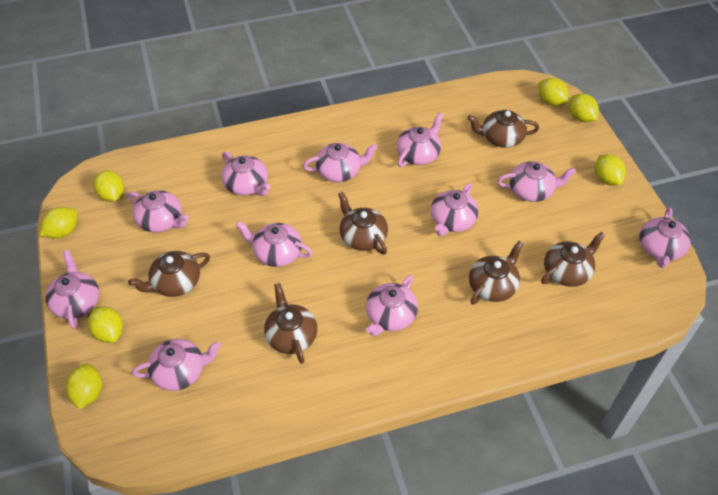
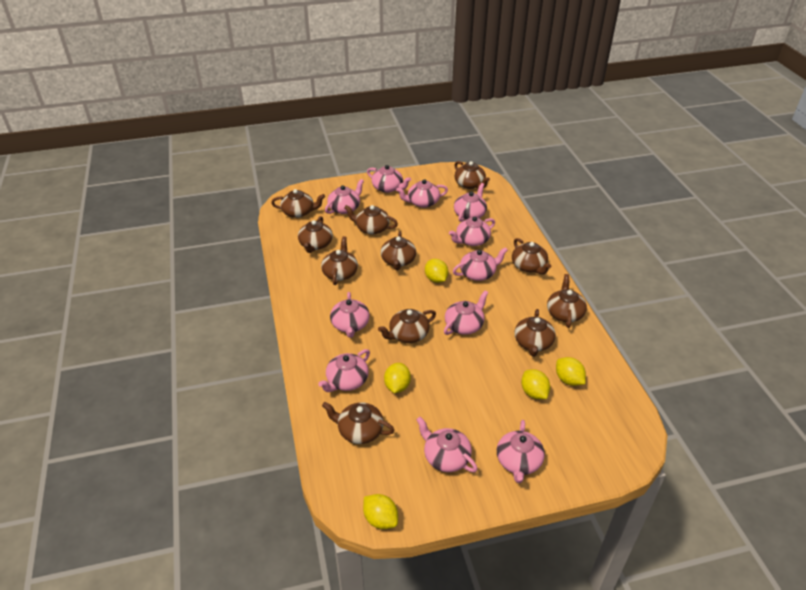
brown teapot: [128,251,210,297] [264,283,317,364] [338,192,388,255] [467,110,539,148] [469,241,524,304] [541,232,605,287] = 6 -> [271,189,325,218] [298,216,333,253] [321,236,358,285] [322,402,395,444] [344,205,398,235] [378,309,436,343] [381,231,416,270] [455,161,490,189] [512,238,551,275] [515,309,556,357] [547,274,587,328] = 11
yellow lemon: [40,207,78,239] [65,363,102,410] [88,307,123,343] [93,170,124,202] [538,78,569,106] [569,94,599,122] [595,154,626,186] = 7 -> [363,494,398,529] [384,363,411,393] [425,259,448,283] [521,369,550,399] [556,357,586,386] = 5

